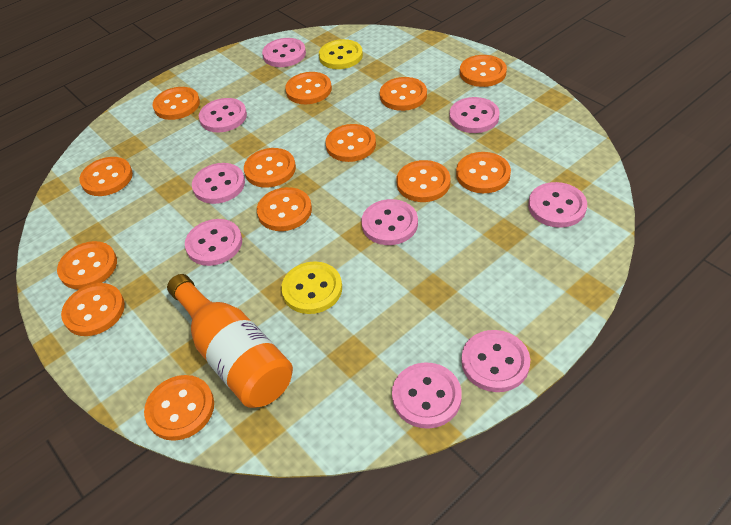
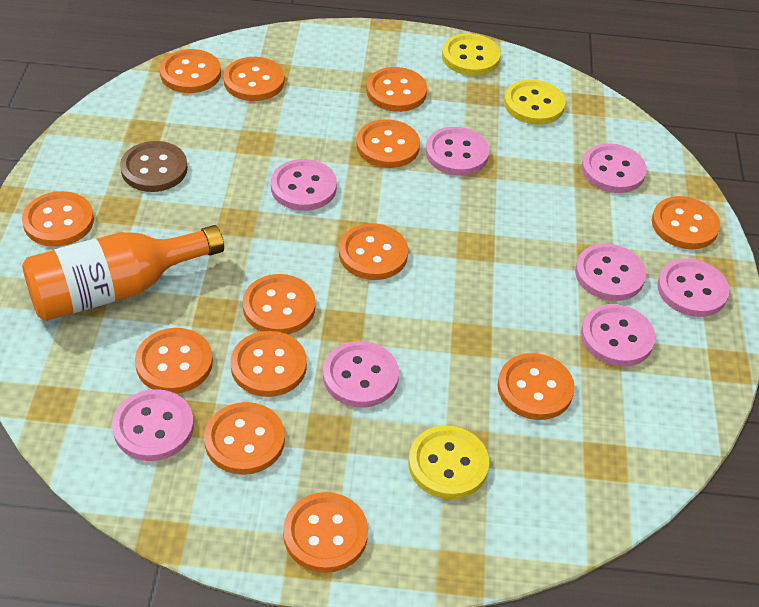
brown button: none = 0 -> [120,141,188,192] = 1
pink button: [185,219,242,266] [192,163,245,204] [199,98,247,133] [262,38,306,67] [361,199,418,245] [392,363,462,429] [449,97,500,133] [461,330,530,392] [528,182,587,228] = 9 -> [112,389,194,461] [271,159,337,211] [323,341,399,407] [425,127,490,175] [575,244,646,301] [581,304,656,366] [582,143,647,193] [657,259,730,317] = 8
yellow button: [281,261,342,314] [319,39,363,69] = 2 -> [408,426,489,499] [442,34,501,76] [504,79,566,125] = 3

